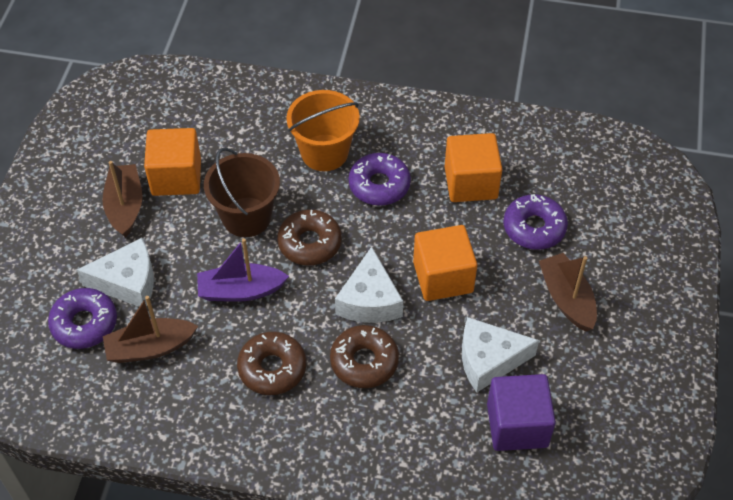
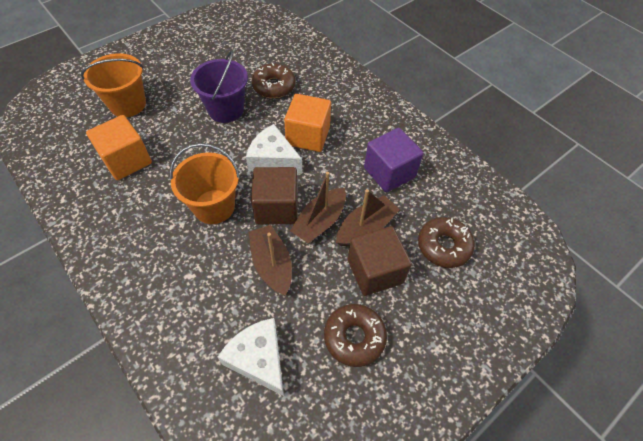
brown bucket: [204,148,280,237] = 1 -> none = 0
brown cube: none = 0 -> [251,167,298,224] [348,226,412,296] = 2
orange bucket: [286,90,360,171] = 1 -> [81,53,146,117] [170,143,240,224] = 2
orange cube: [144,128,201,196] [413,225,477,301] [445,133,502,202] = 3 -> [86,115,152,180] [284,94,331,152] = 2
purple boat: [197,238,289,302] = 1 -> none = 0
purple bucket: none = 0 -> [190,50,248,123] = 1
purple donut: [48,288,117,349] [349,153,411,206] [503,194,568,250] = 3 -> none = 0
white cheese: [77,238,154,307] [335,247,403,323] [462,317,539,393] = 3 -> [218,318,284,396] [246,124,302,173] = 2

